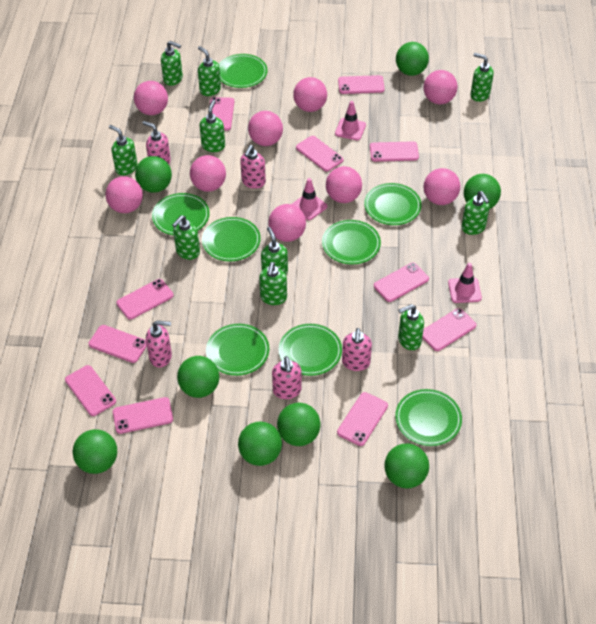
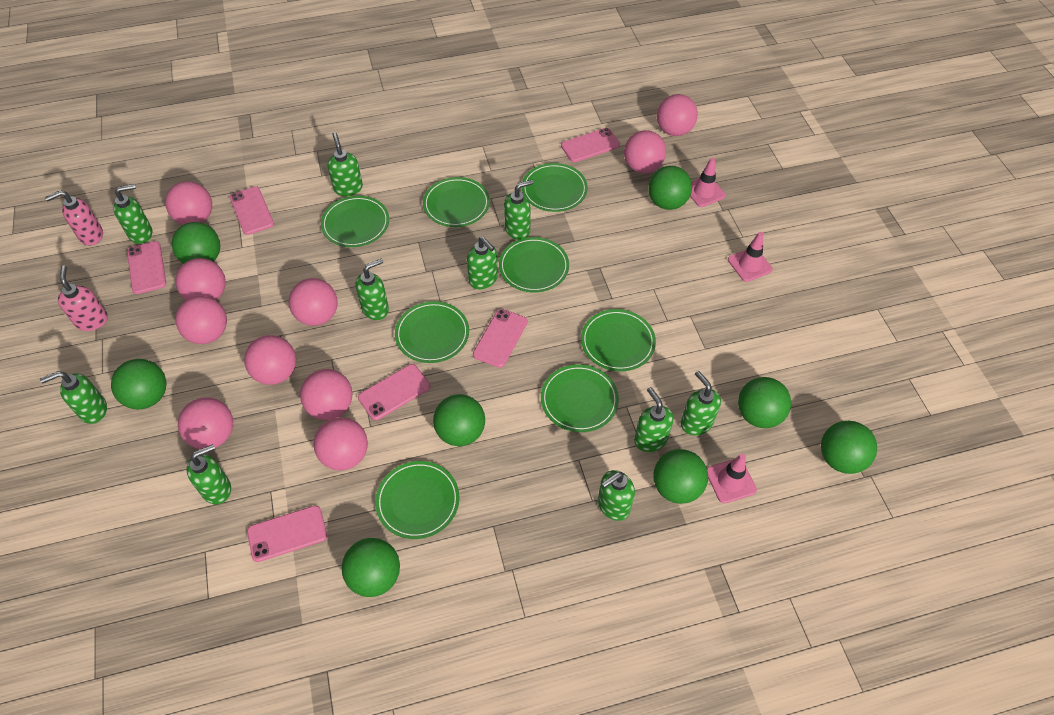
pink ball: [105,176,143,213] [134,81,168,115] [190,155,226,192] [248,111,283,146] [268,204,306,242] [293,77,327,112] [326,166,362,203] [423,70,458,104] [423,168,461,205] = 9 -> [165,181,212,225] [175,296,227,344] [176,258,226,300] [178,397,233,449] [244,335,296,385] [289,278,338,326] [300,369,352,420] [314,417,368,470] [624,130,666,173] [657,94,698,136] = 10
pink phone: [65,365,116,416] [89,325,147,363] [113,397,173,434] [116,279,174,320] [208,97,234,131] [296,136,344,172] [337,392,388,446] [338,75,385,94] [370,141,419,162] [374,263,429,302] [422,308,476,351] = 11 -> [127,241,166,294] [230,186,274,235] [247,506,327,562] [358,364,430,420] [473,309,528,368] [561,128,620,162] = 6
pink soap dispenser: [143,121,171,164] [146,320,172,368] [240,145,266,189] [272,356,302,399] [342,328,372,371] = 5 -> [45,190,103,245] [58,266,108,331] = 2

